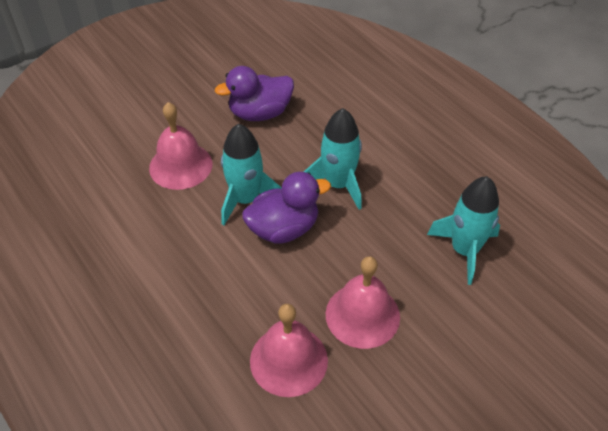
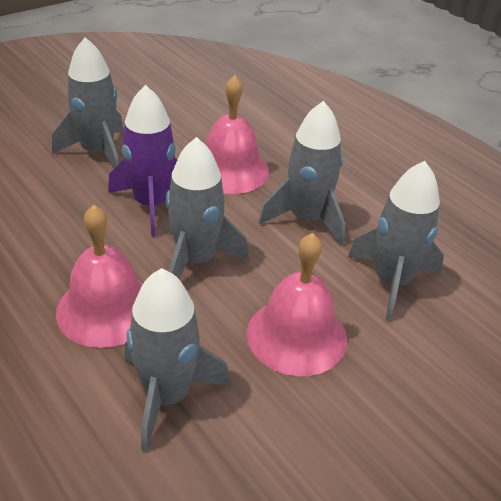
grey rocket: none = 0 -> [52,37,124,169] [125,268,230,452] [166,137,249,279] [259,101,345,246] [348,161,444,321] = 5
purple duck: [215,66,294,121] [242,172,331,244] = 2 -> none = 0
purple rocket: none = 0 -> [108,85,177,237] = 1
turquoise rocket: [221,124,282,225] [304,108,362,210] [427,176,500,285] = 3 -> none = 0

